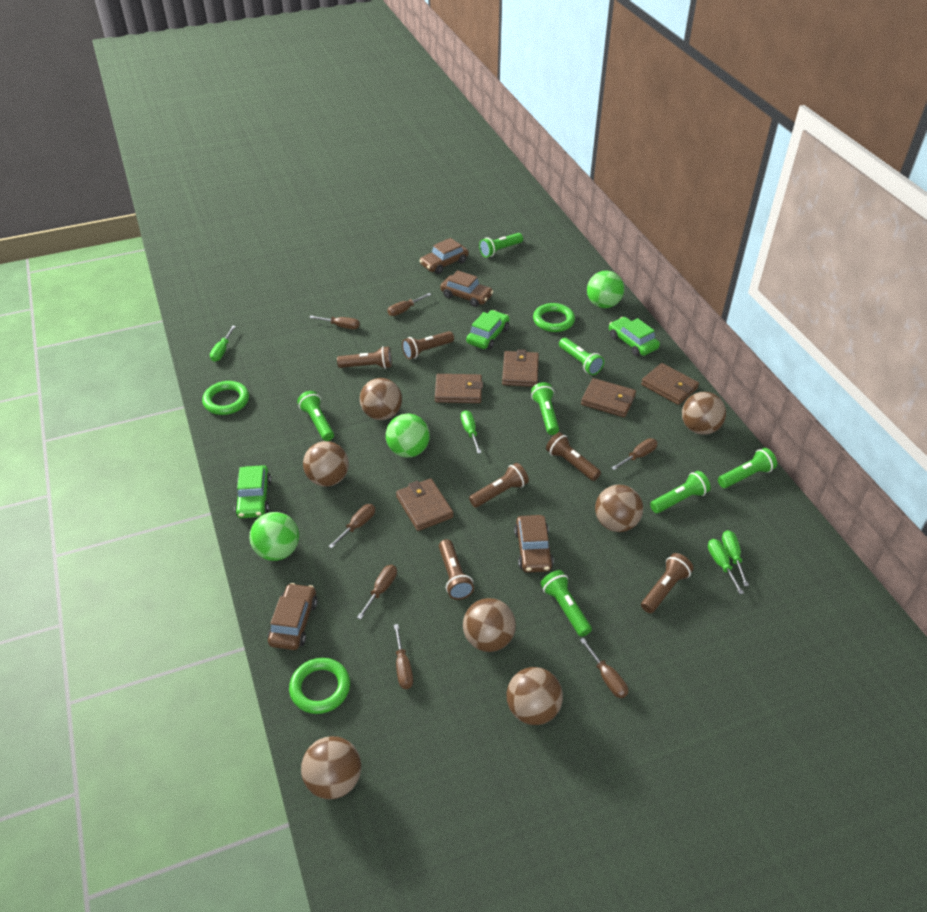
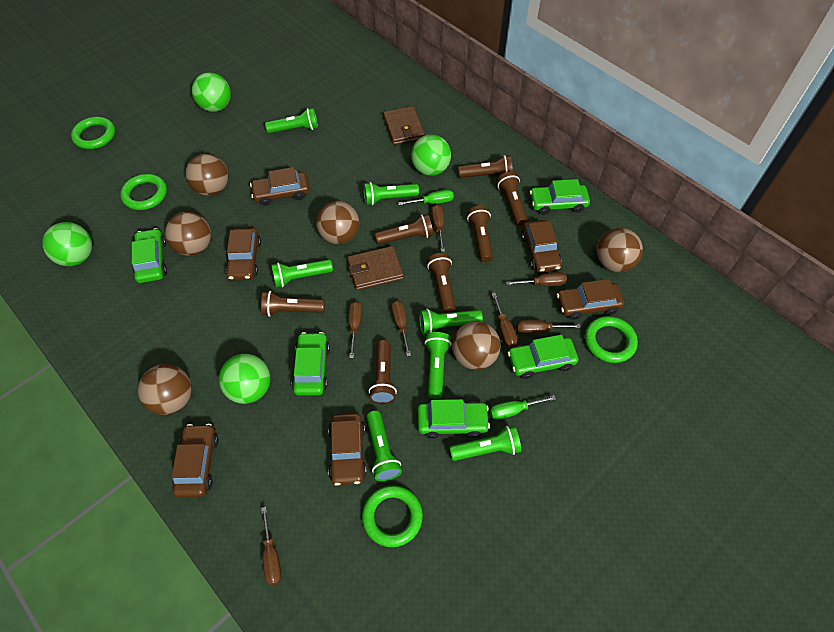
brown ball: [301,736,361,799] [303,441,349,487] [360,378,402,420] [463,598,516,652] [506,667,563,725] [595,485,643,532] [682,392,726,435] = 7 -> [138,364,192,415] [165,212,211,256] [185,154,229,196] [316,201,359,244] [452,321,501,370] [597,228,643,272] = 6
brown car: [268,583,318,650] [420,238,469,274] [440,270,494,307] [514,515,554,573] = 4 -> [172,424,218,497] [225,228,261,281] [250,167,310,206] [328,413,367,486] [521,220,562,273] [557,279,624,320] = 6
brown flashlight: [337,346,392,369] [402,331,454,359] [439,539,474,600] [469,463,529,507] [546,432,601,481] [641,553,693,613] = 6 -> [261,291,325,317] [369,340,397,404] [375,214,433,245] [427,253,456,313] [458,155,513,178] [467,205,493,262] [497,172,528,226] = 7
brown wallet: [396,478,454,531] [435,374,483,403] [502,349,539,387] [581,378,636,417] [641,363,699,405] = 5 -> [347,246,404,290] [383,106,425,145] = 2
green ball: [249,512,299,561] [386,414,430,458] [587,271,624,308] = 3 -> [42,222,92,266] [192,72,231,112] [219,354,270,404] [411,135,451,176] = 4
green car: [235,465,271,518] [466,310,510,349] [609,317,660,356] = 3 -> [132,228,167,283] [292,332,330,396] [418,399,490,439] [508,335,579,379] [530,179,590,215] = 5
green ring: [202,381,249,415] [289,658,350,714] [533,303,575,332] = 3 -> [71,117,115,149] [120,174,167,210] [362,486,423,547] [585,316,638,363] = 4
green screwdriver: [210,326,236,362] [461,410,481,454] [708,539,744,594] [722,530,749,586] = 4 -> [398,190,454,205] [490,395,556,420] = 2

